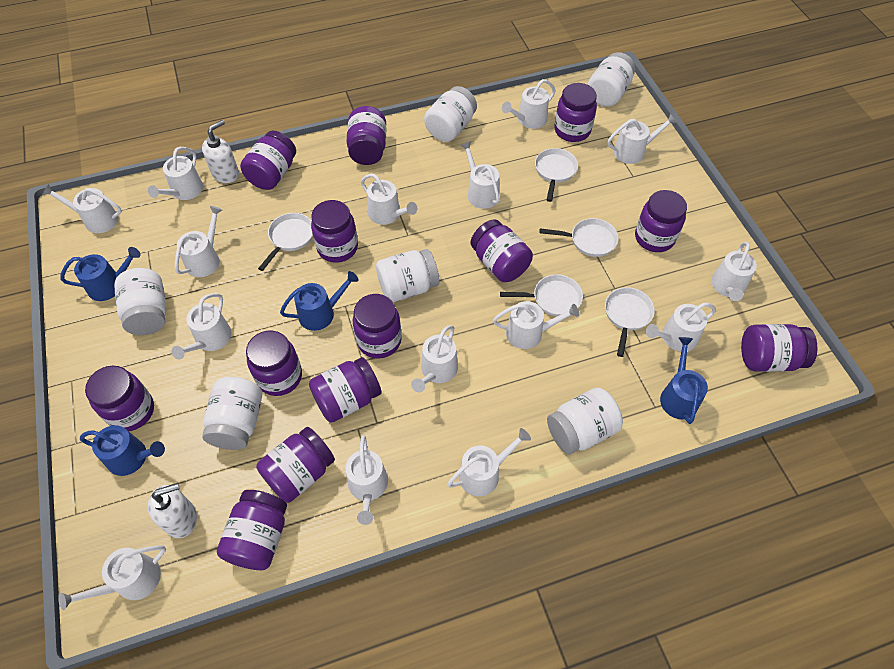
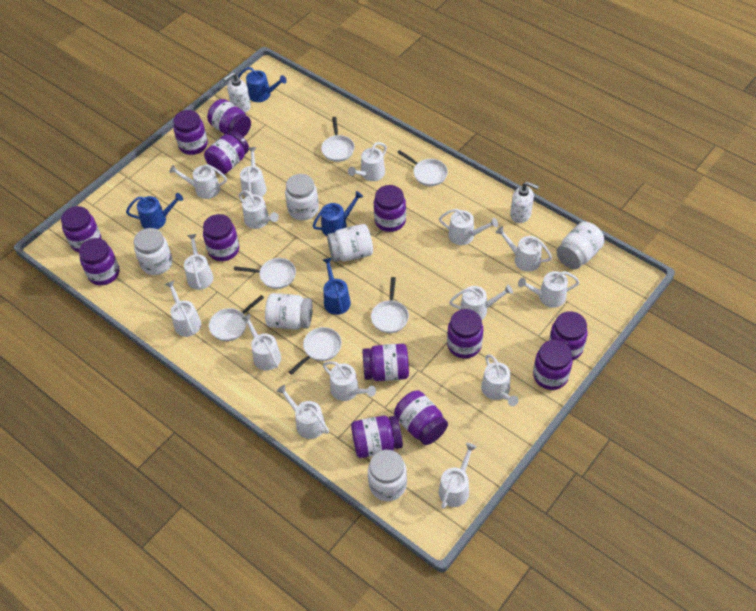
white pan: [258,213,313,271] [500,274,583,316] [535,148,578,202] [539,218,618,257] [605,287,655,357] = 5 -> [209,295,264,341] [234,258,296,289] [289,327,342,375] [321,117,355,162] [371,277,409,333] [397,150,448,186] = 6

